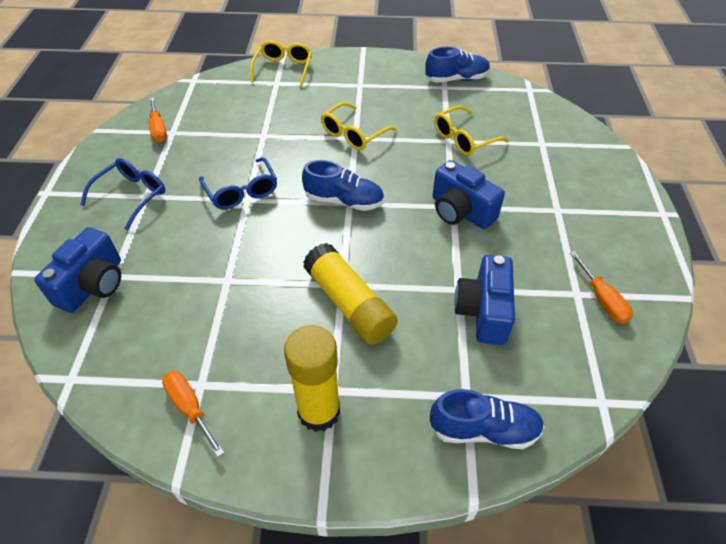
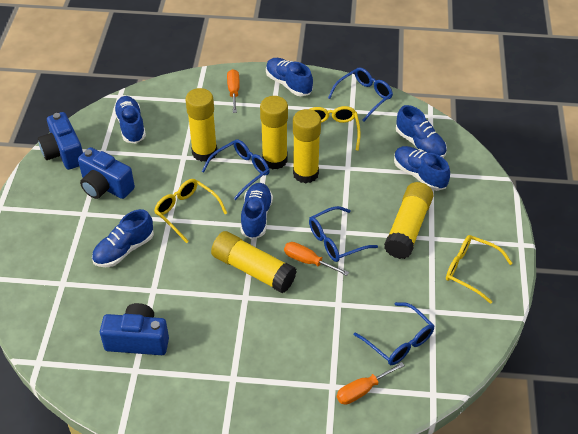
blue glasses: [80,158,165,230] [199,157,277,209] = 2 -> [202,139,270,200] [309,206,378,262] [328,67,393,122] [354,302,434,365] = 4
blue shoe: [302,160,384,211] [425,47,490,83] [430,389,544,449] = 3 -> [92,209,154,267] [113,96,146,144] [241,183,273,239] [266,58,313,96] [394,146,450,191] [396,105,447,158] = 6
yellow glue stick: [284,325,340,432] [303,243,398,345] = 2 -> [185,88,217,162] [211,231,296,293] [260,96,288,169] [293,109,321,183] [384,182,433,259] = 5

